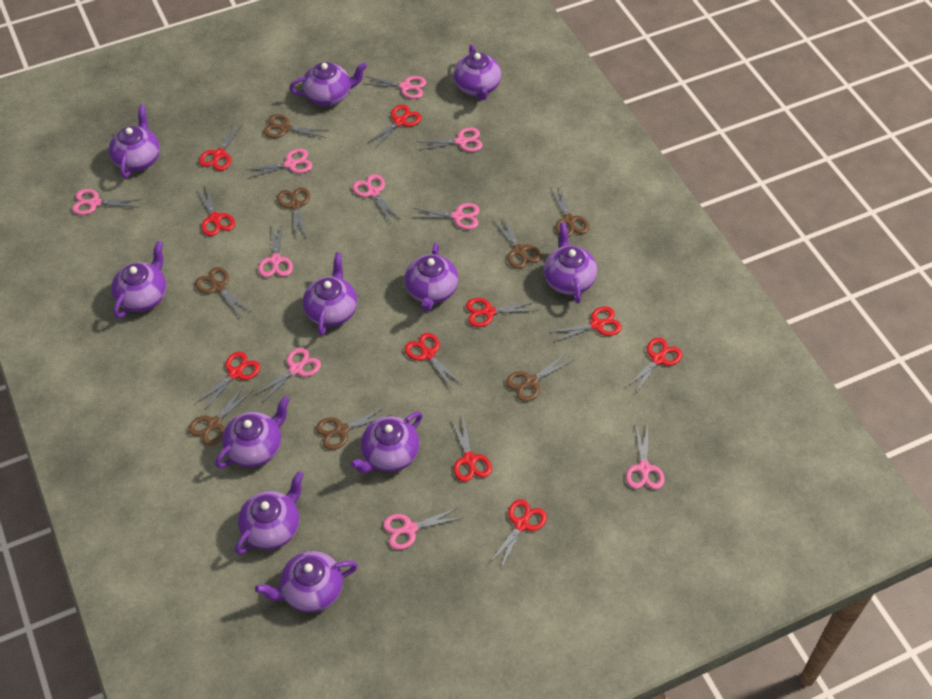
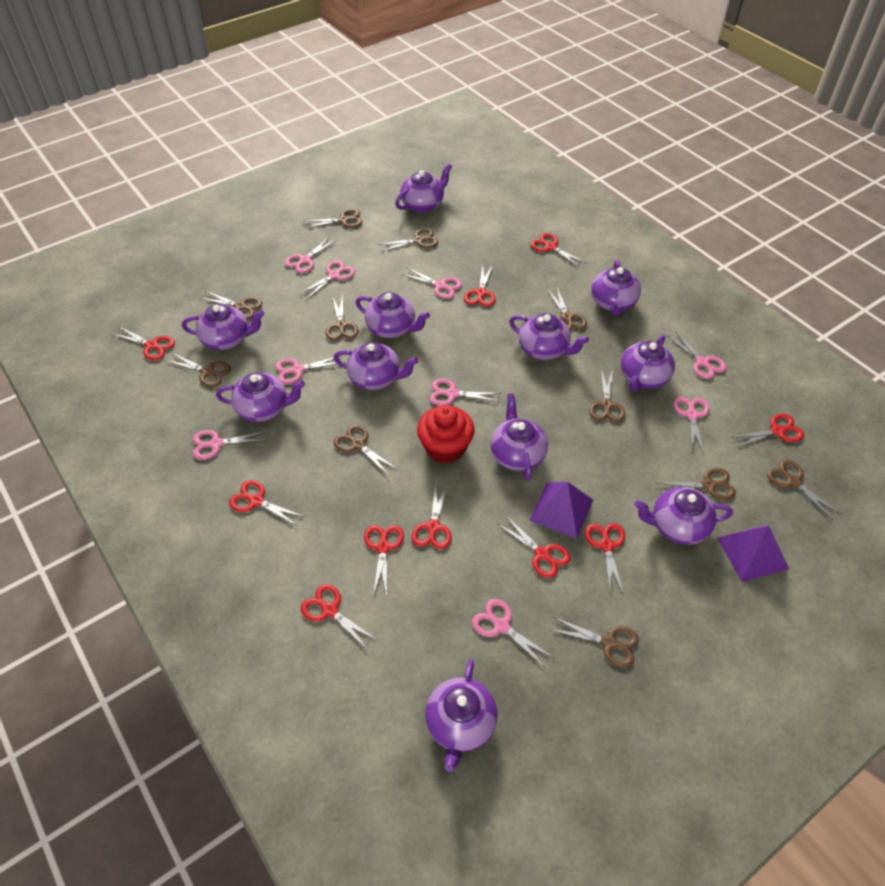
brown scissors: [189,386,252,446] [195,267,252,319] [263,114,329,138] [277,187,310,238] [316,406,391,450] [493,216,541,269] [506,354,574,402] [550,185,589,237] = 8 -> [166,353,231,387] [200,291,262,320] [303,209,362,228] [326,294,358,341] [333,424,398,476] [378,228,438,252] [547,288,587,331] [549,617,639,667] [589,369,625,422] [656,468,736,500] [767,460,841,520] = 11
pink scissors: [72,189,142,215] [245,149,312,179] [254,348,321,403] [258,223,293,277] [352,174,401,223] [365,76,426,99] [383,507,464,550] [413,203,480,230] [417,127,483,152] [626,425,665,489] = 10 -> [193,430,267,460] [275,355,345,384] [285,236,337,273] [300,260,355,299] [401,268,462,299] [430,379,501,406] [472,599,554,667] [667,331,727,379] [674,397,710,454] = 9
purple pyramid: none = 0 -> [529,482,593,538] [717,526,789,582] = 2
red cupcake: none = 0 -> [417,405,475,464] = 1

